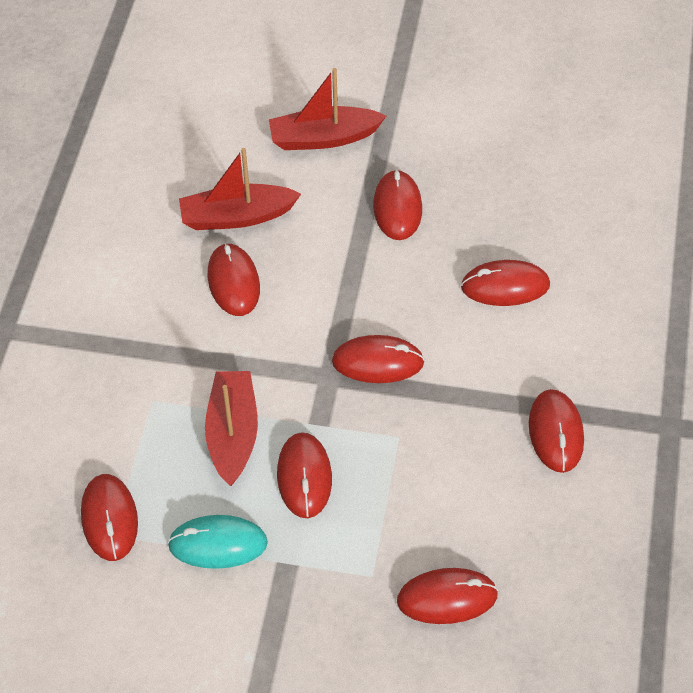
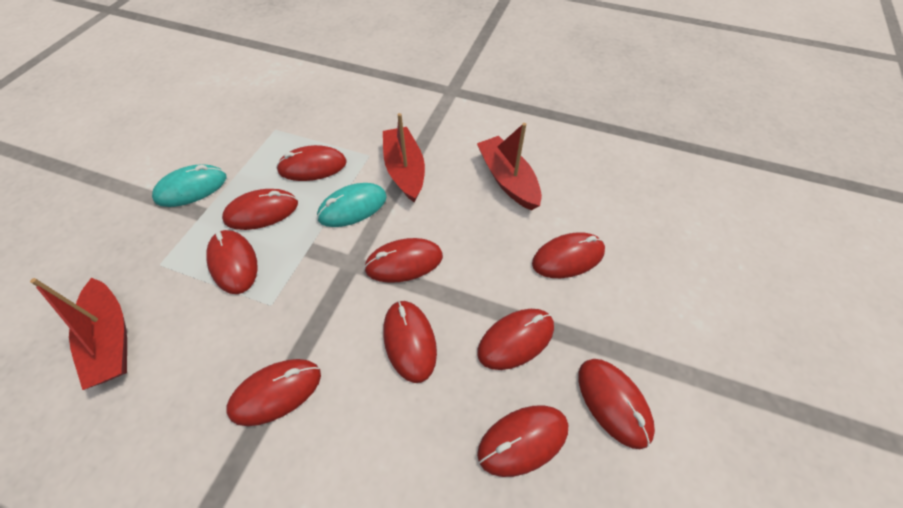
red mouse: [81,474,138,561] [207,243,260,316] [277,432,332,518] [332,335,425,383] [373,169,422,240] [397,568,498,624] [461,260,550,306] [529,389,584,473] = 8 -> [206,230,258,294] [222,189,298,230] [226,359,321,426] [276,145,347,181] [364,238,443,283] [383,301,437,383] [477,309,554,370] [477,405,568,477] [532,232,605,278] [578,359,655,449] = 10
turquoise mouse: [167,515,268,569] = 1 -> [152,165,226,207] [317,183,387,227] = 2

